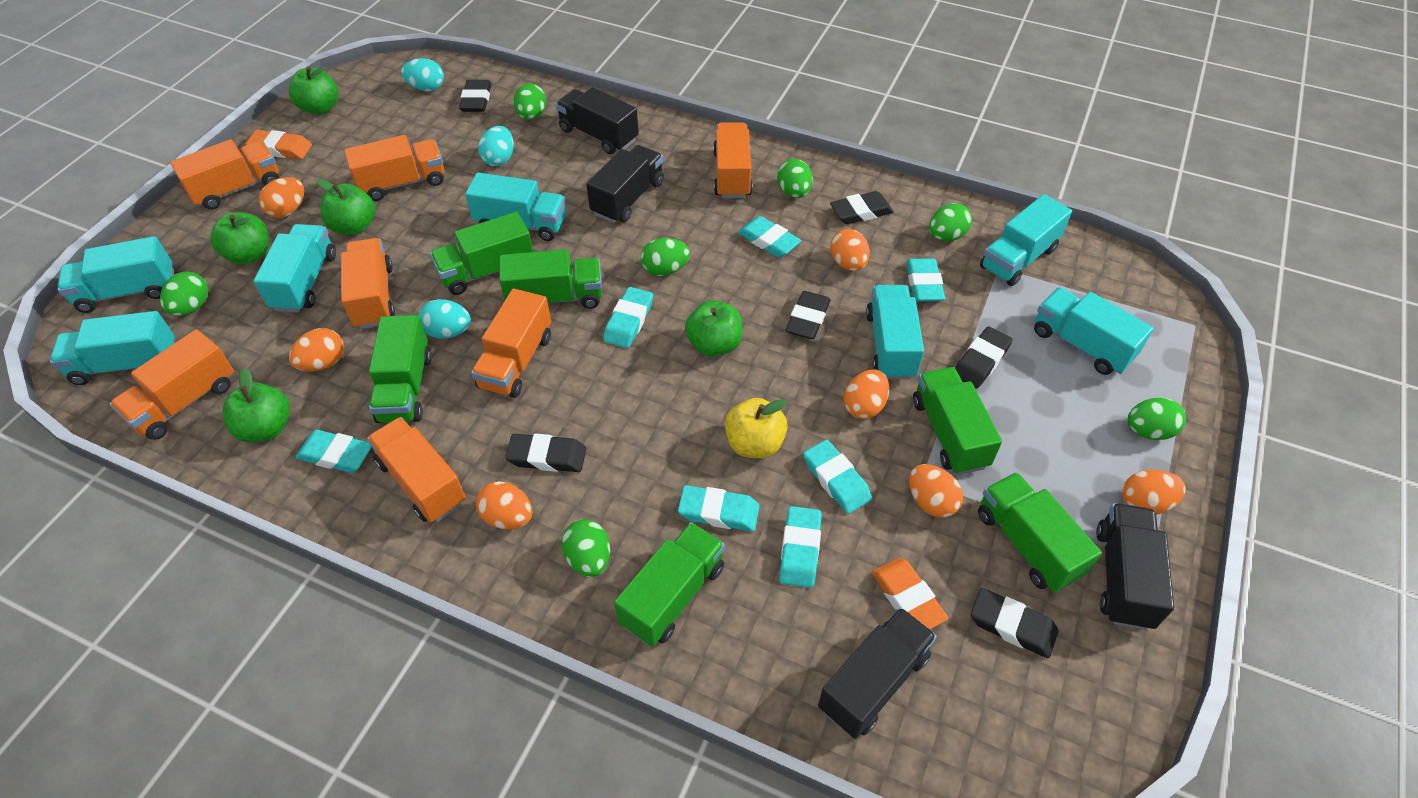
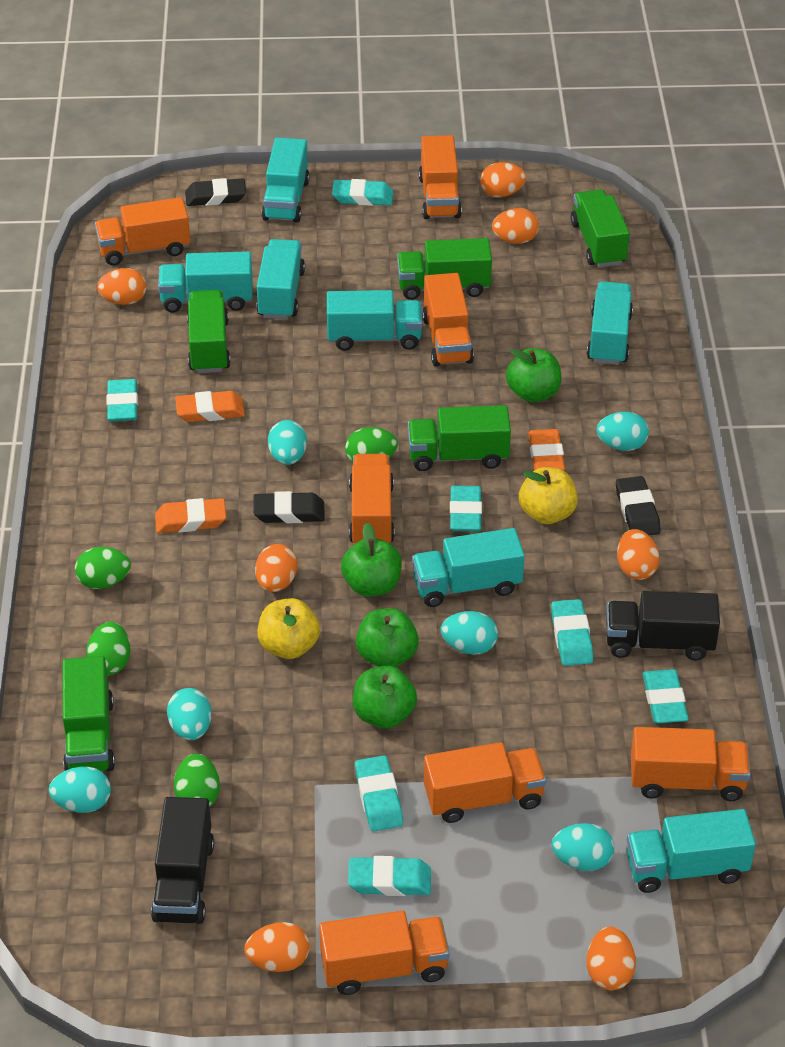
black eraser: [459,80,491,112] [505,434,586,472] [785,291,831,339] [830,191,893,224] [955,326,1013,389] [971,588,1058,658] = 6 -> [185,178,246,206] [253,491,325,523] [616,476,661,535] = 3
black truck: [555,87,639,154] [586,145,664,223] [818,607,937,739] [1096,503,1174,630] = 4 -> [151,797,214,924] [606,591,720,661] = 2
green apple: [210,212,269,265] [222,368,290,443] [289,66,338,115] [317,179,375,235] [685,300,743,357] = 5 -> [341,523,402,597] [353,666,417,728] [356,608,419,667] [506,348,561,402] = 4
green egg: [160,271,208,316] [513,83,546,120] [562,519,610,577] [641,238,690,276] [777,159,813,198] [929,203,972,241] [1128,397,1186,440] = 7 -> [75,547,131,589] [86,622,130,675] [174,754,220,807] [345,427,398,463] = 4
green truck: [369,315,432,423] [430,212,533,295] [499,249,602,309] [614,522,725,647] [913,367,1002,475] [978,472,1102,593] = 6 -> [63,656,115,771] [187,290,231,373] [397,238,492,300] [408,405,511,471] [571,189,630,267] = 5
orange eraser: [246,130,312,159] [872,558,948,630] = 2 -> [155,498,226,533] [175,391,245,422] [528,429,565,471] = 3
turquoise egg: [401,58,444,91] [419,299,471,339] [478,126,514,166] = 3 -> [49,767,111,813] [167,688,212,740] [268,420,307,465] [441,611,498,655] [552,823,614,871] [596,412,649,451] = 6
yellow apple: [725,398,788,458] = 1 -> [258,598,320,659] [519,467,578,524] = 2

